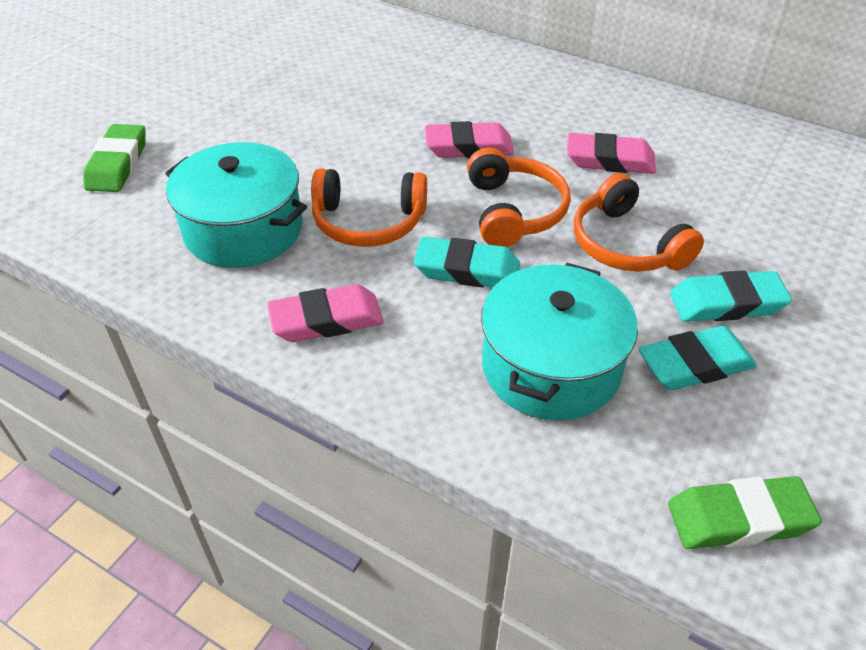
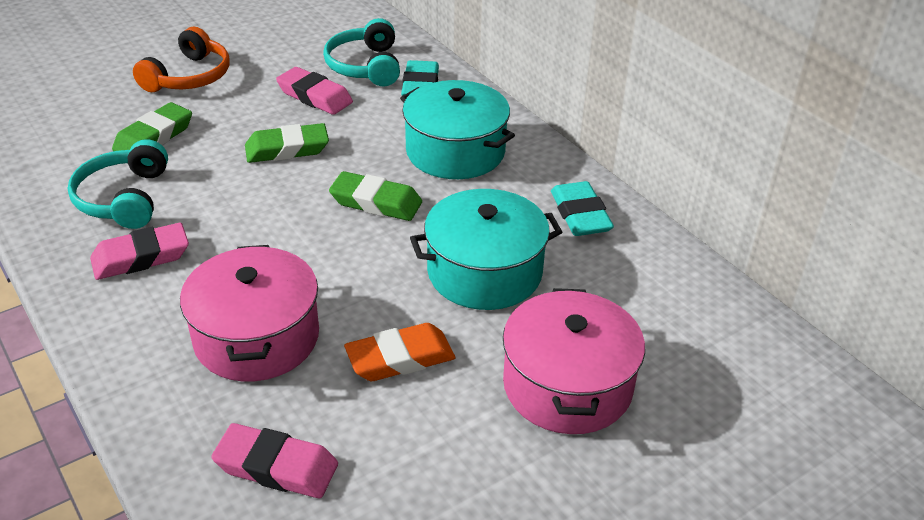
green eraser: [83,124,145,192] [668,476,822,549] = 2 -> [112,102,192,151] [245,123,329,163] [329,171,422,221] = 3
orange eraser: none = 0 -> [344,323,455,381] = 1
orange headphones: [311,168,427,247] [467,147,571,247] [574,173,704,272] = 3 -> [133,27,230,92] = 1
pink pot: none = 0 -> [180,245,319,382] [503,288,645,434] = 2
turquoise eraser: [414,237,520,287] [639,326,757,390] [670,270,792,322] = 3 -> [401,60,439,96] [551,181,614,236] = 2
turquoise headphones: none = 0 -> [68,139,168,229] [323,18,400,86] = 2

